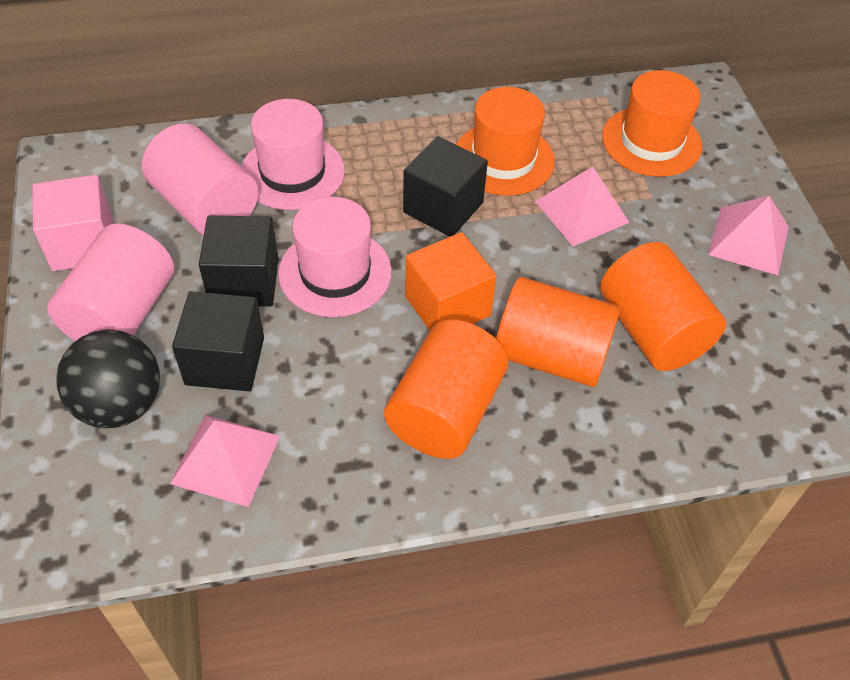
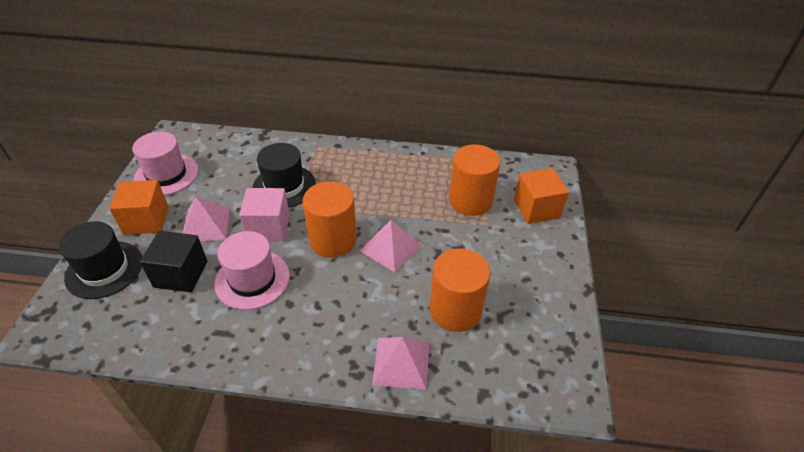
black ball: [56,330,160,428] = 1 -> none = 0
black cube: [172,291,264,391] [199,216,278,306] [403,136,488,237] = 3 -> [140,231,207,292] = 1
black hat: none = 0 -> [59,221,142,299] [252,143,316,208] = 2
orange cube: [405,232,497,330] = 1 -> [109,180,168,235] [514,168,569,224] = 2
orange hat: [456,87,555,196] [602,70,702,177] = 2 -> none = 0
pink cylinder: [47,224,174,341] [142,123,258,235] = 2 -> none = 0

